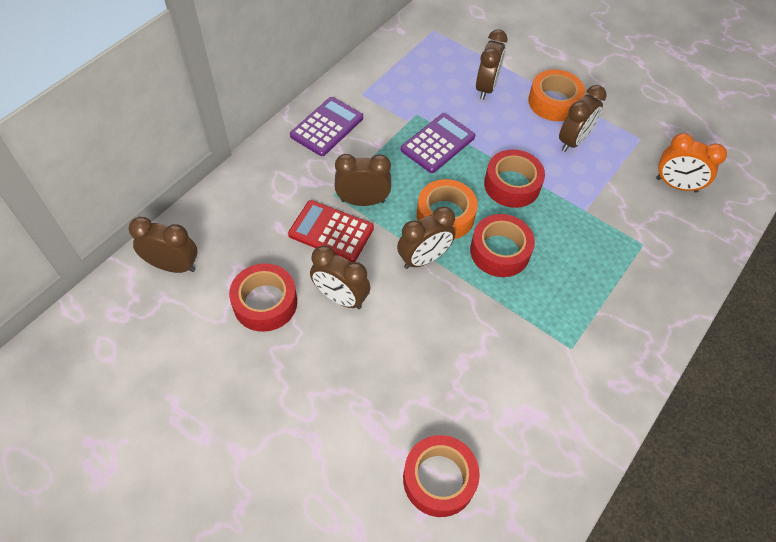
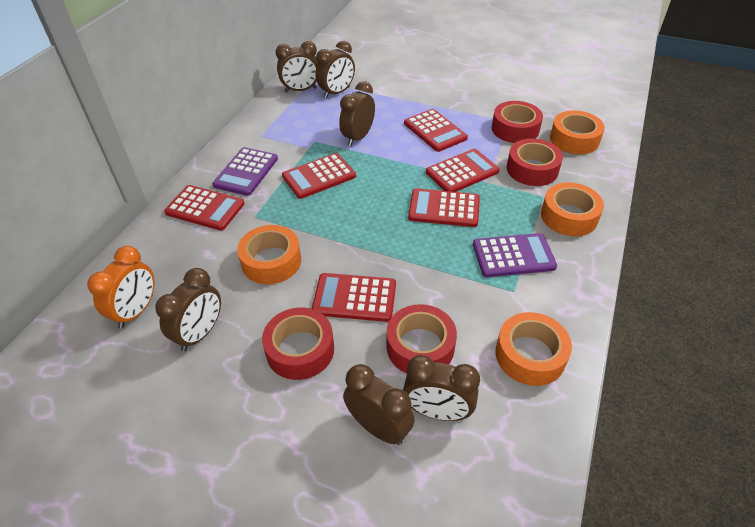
orange tape: [417,179,478,239] [528,69,585,121] = 2 -> [237,225,301,284] [495,312,572,386] [541,182,604,236] [550,110,605,154] = 4
red calculator: [288,200,374,262] = 1 -> [164,185,245,231] [282,153,356,199] [312,273,396,322] [404,109,468,152] [408,188,480,227] [426,149,500,192] = 6

